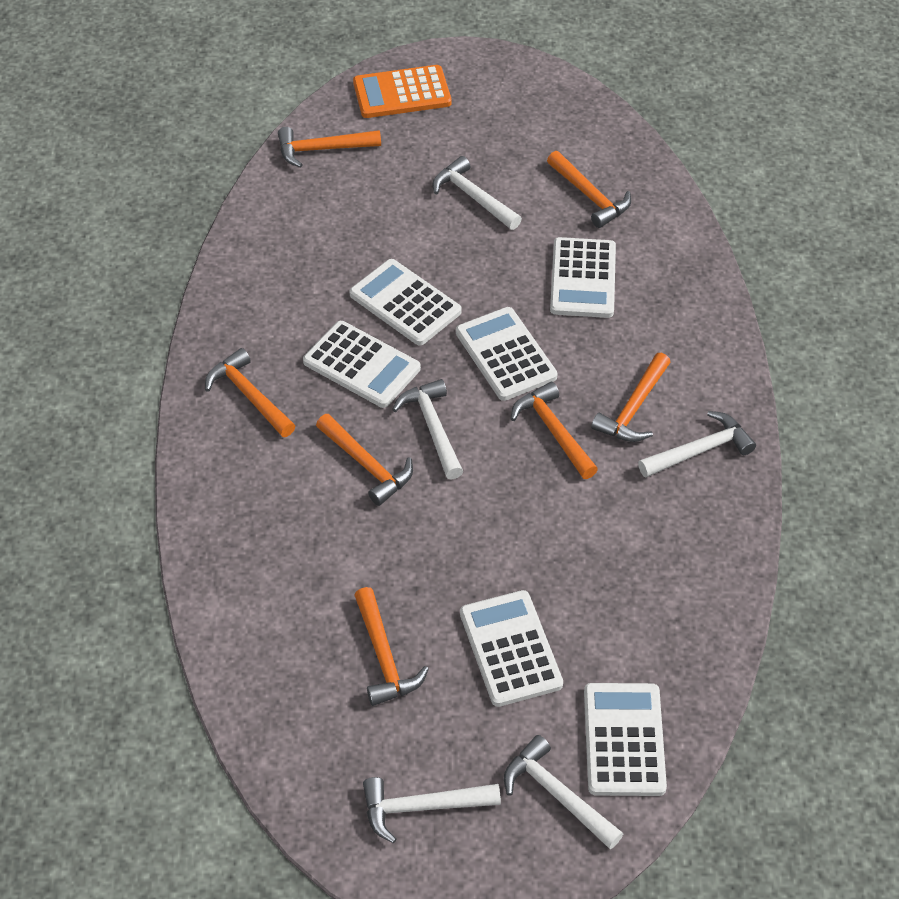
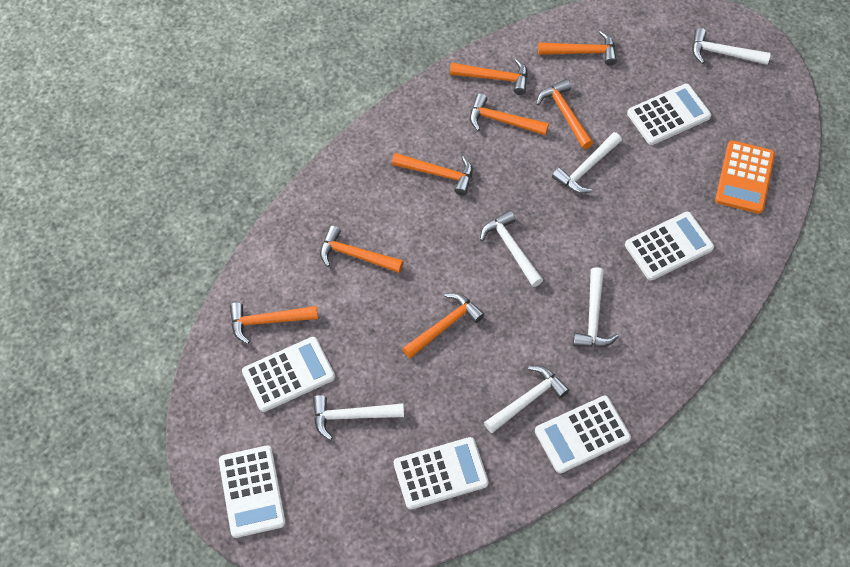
orange hammer: [205,348,295,437] [278,127,381,168] [316,414,413,506] [354,587,429,706] [511,382,598,479] [547,151,631,228] [591,353,671,442] = 7 -> [230,303,318,344] [320,226,404,273] [392,153,473,196] [402,293,485,359] [450,59,528,95] [470,93,549,135] [536,79,593,149] [538,30,617,66] = 8
white hammer: [363,777,501,843] [392,379,463,480] [432,156,522,230] [504,735,623,849] [638,411,756,477] = 5 -> [313,395,404,440] [480,210,543,287] [484,366,569,433] [552,132,622,194] [573,267,619,347] [692,28,771,65] = 6

